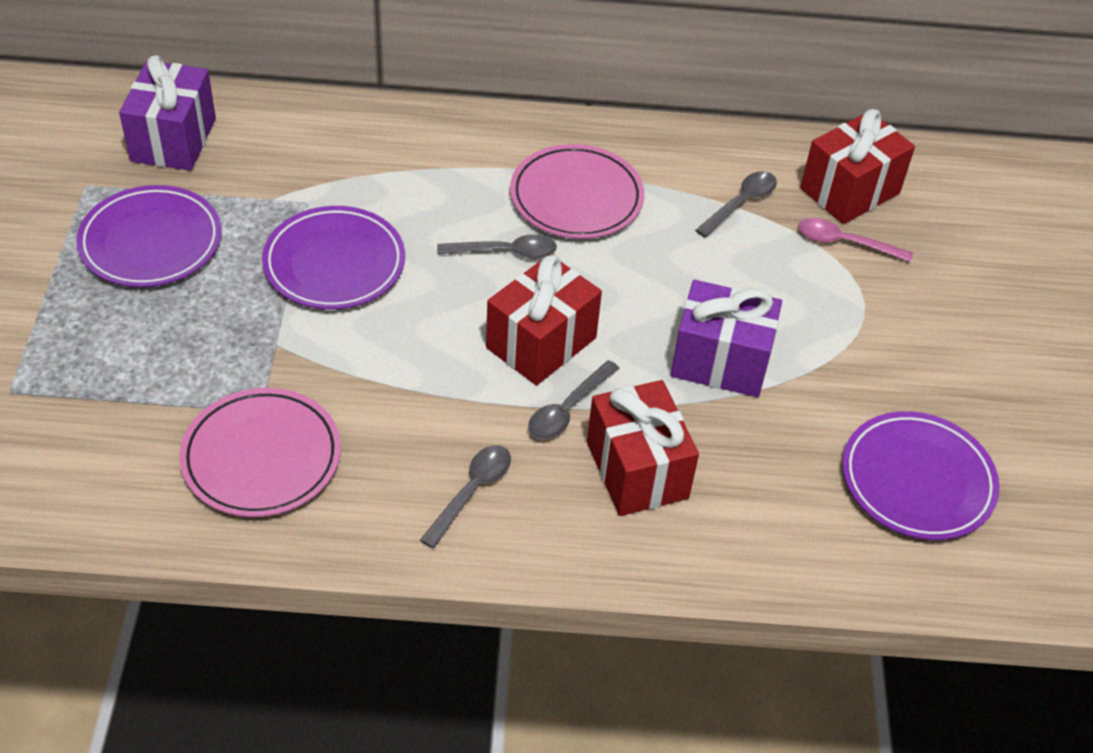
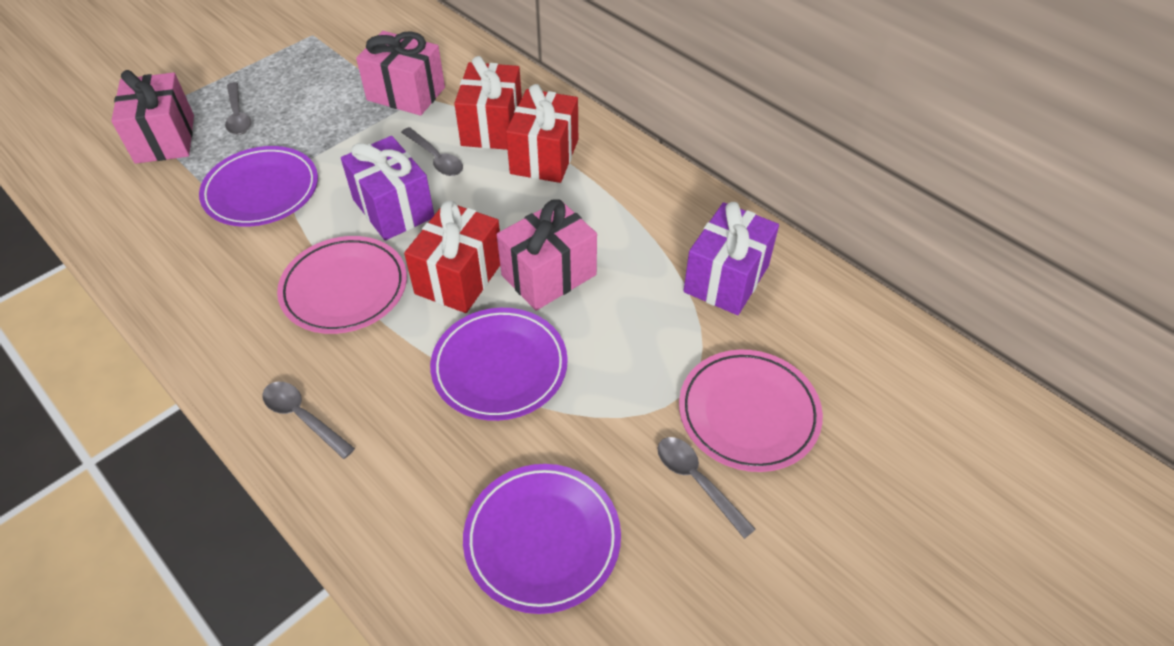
pink gift: none = 0 -> [111,70,194,164] [356,31,445,116] [497,199,597,311] = 3
pink spoon: [798,218,913,262] = 1 -> none = 0

